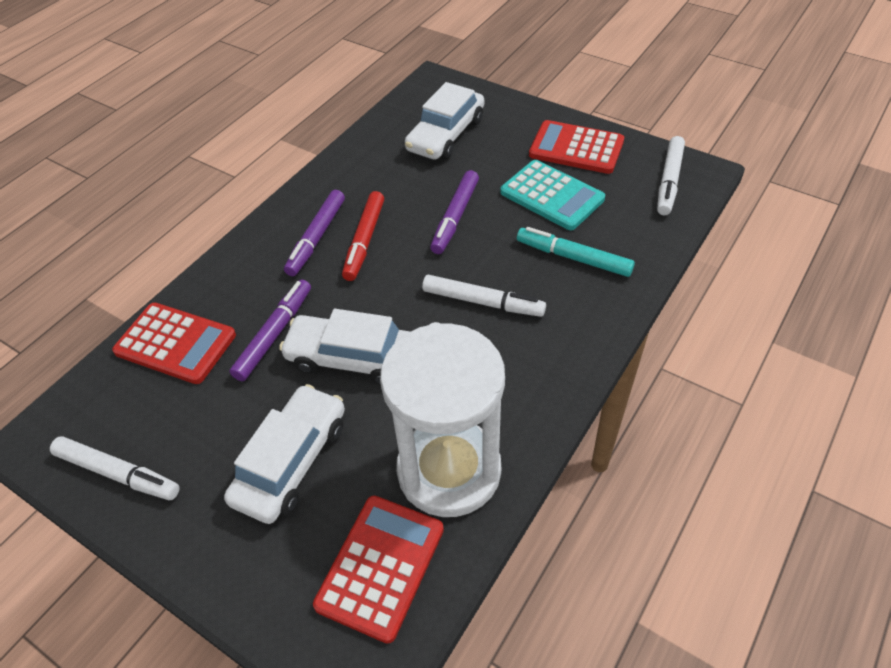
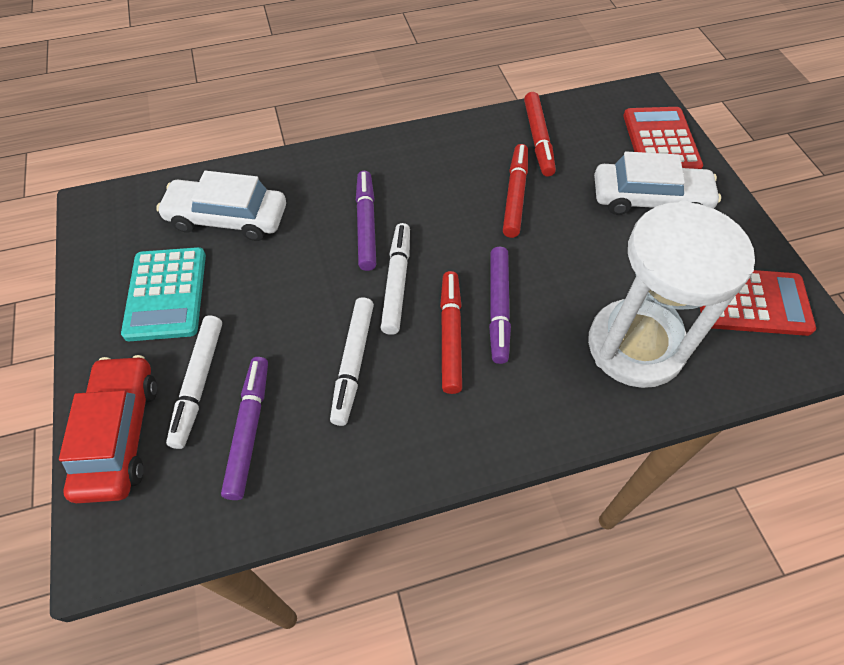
red calculator: [112,302,236,384] [313,496,444,644] [529,120,624,174] = 3 -> [623,107,703,169] [700,270,816,336] = 2
red car: none = 0 -> [59,355,157,503] = 1
red marker: [342,191,384,281] = 1 -> [440,271,462,394] [503,144,528,238] [524,92,556,177] = 3
turquoise marker: [517,227,635,277] = 1 -> none = 0
white car: [224,384,345,524] [279,309,411,385] [405,82,484,160] = 3 -> [156,171,286,241] [594,151,721,215] = 2

